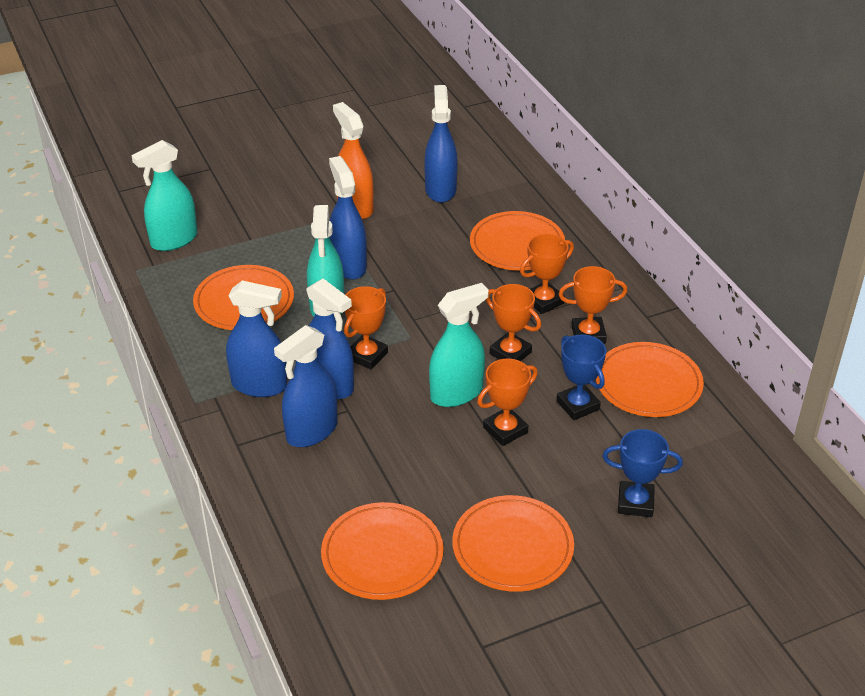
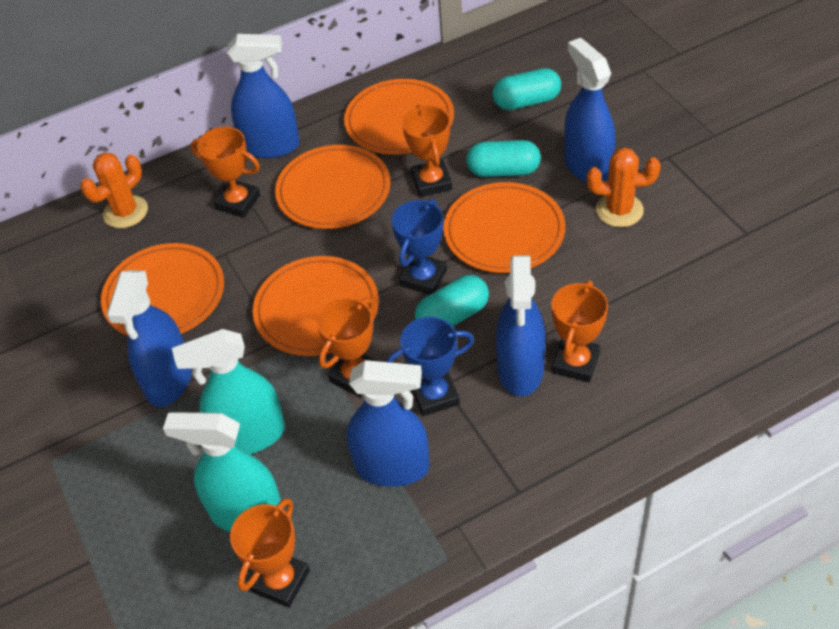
orange cactus: none = 0 -> [80,152,148,228] [587,148,661,227] = 2
orange spray bottle: [333,102,374,219] = 1 -> none = 0
turquoise capsule: none = 0 -> [415,275,489,326] [466,140,541,177] [492,68,561,110] = 3
turquoise spray bottle: [131,140,198,251] [307,205,344,317] [429,283,489,407] = 3 -> [163,412,281,532] [172,329,285,454] = 2

